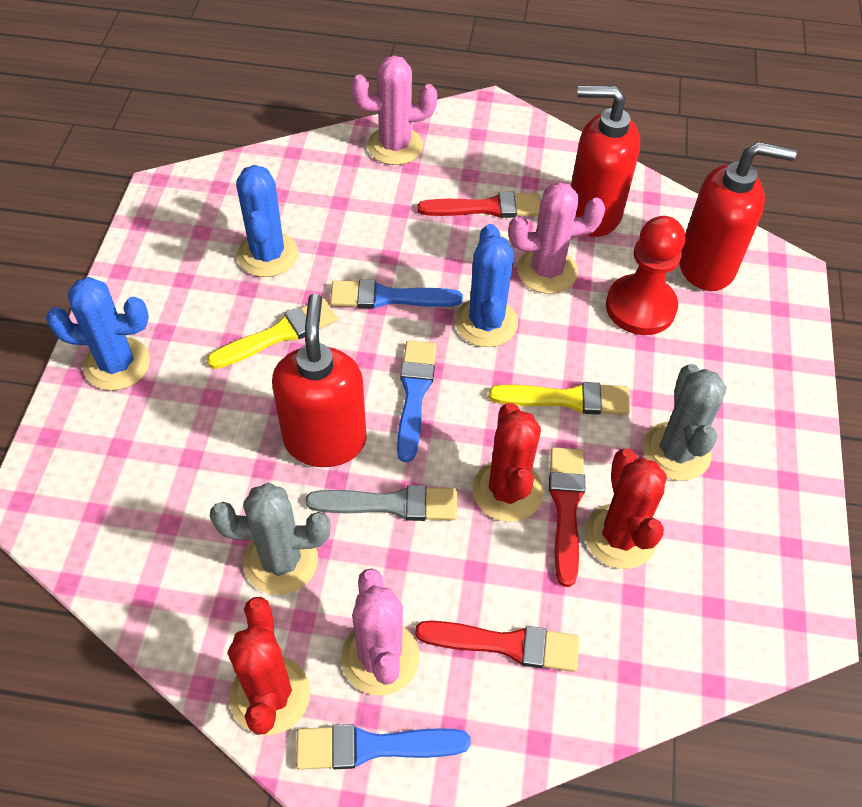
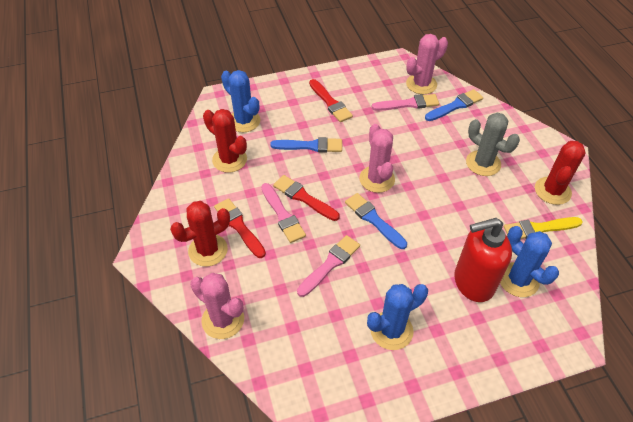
grey brush: [306,485,457,521] = 1 -> none = 0
grey cactus: [210,483,330,595] [643,364,727,481] = 2 -> [466,113,520,176] = 1
pink brush: none = 0 -> [261,183,306,243] [297,235,360,297] [371,94,439,111] = 3
red pawn: [606,216,685,335] = 1 -> none = 0
red soap dispenser: [272,294,367,467] [571,85,640,237] [679,142,797,291] = 3 -> [454,218,512,302] = 1
yellow brush: [207,298,338,369] [489,382,630,415] = 2 -> [504,217,583,239] = 1

